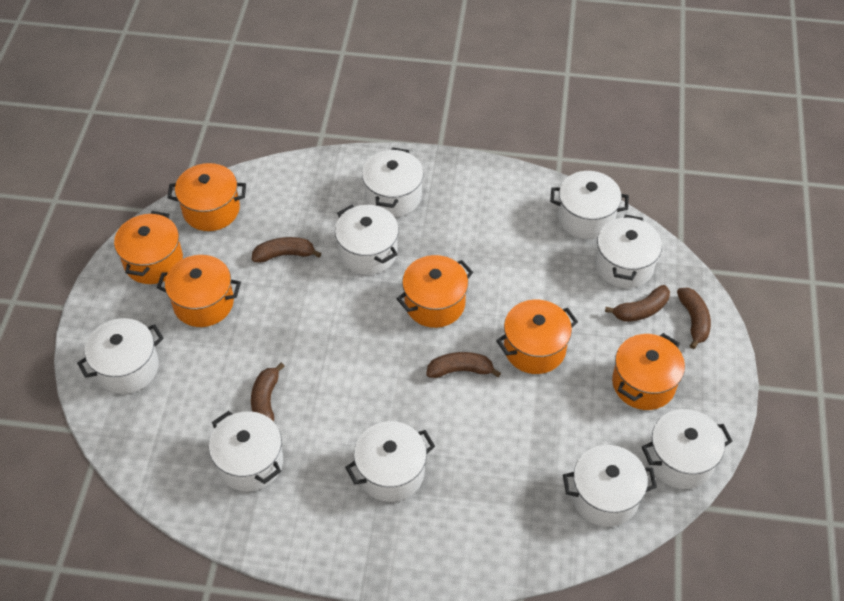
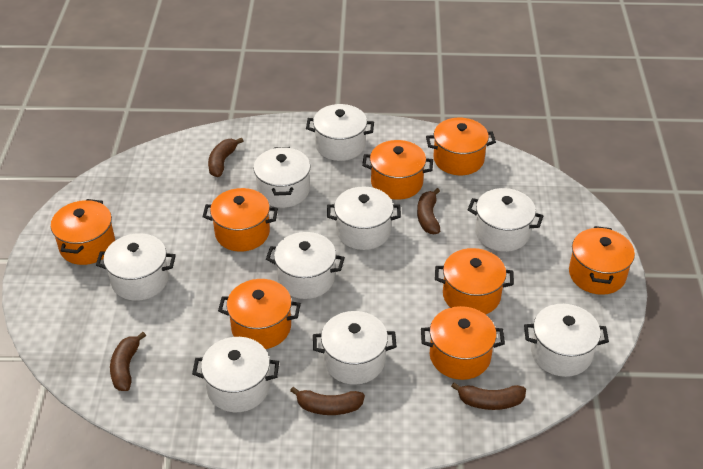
orange pot: [114,211,183,284] [157,255,241,327] [167,163,246,231] [397,255,473,328] [496,300,578,374] [612,333,685,410] = 6 -> [51,199,115,265] [203,188,278,252] [218,279,301,349] [362,140,433,200] [421,306,505,380] [426,118,496,175] [435,248,514,315] [569,226,635,295] = 8

